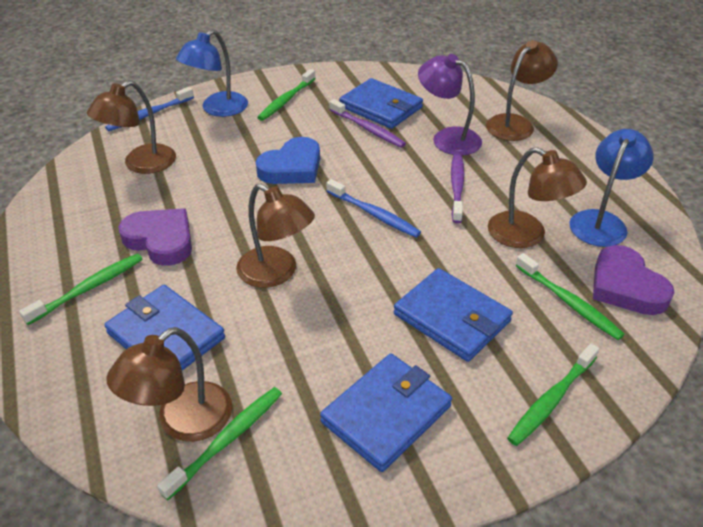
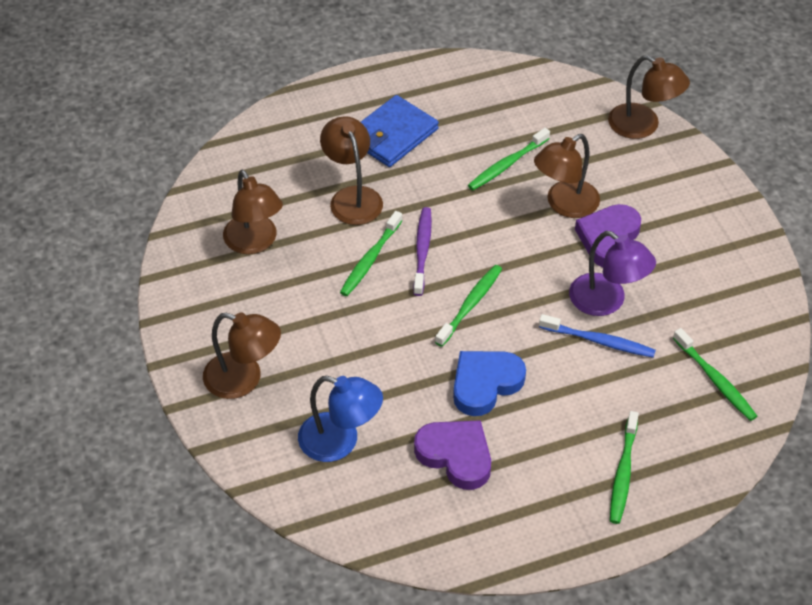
blue lamp: [176,30,248,117] [569,129,654,247] = 2 -> [298,376,383,462] = 1
blue toothbrush: [105,87,194,131] [327,179,421,238] = 2 -> [539,314,656,358] = 1
blue wallet: [104,285,225,371] [320,354,452,472] [339,78,423,129] [394,268,513,362] = 4 -> [361,95,439,167] = 1
purple toothbrush: [329,99,406,148] [451,153,464,223] = 2 -> [413,207,432,296] = 1

